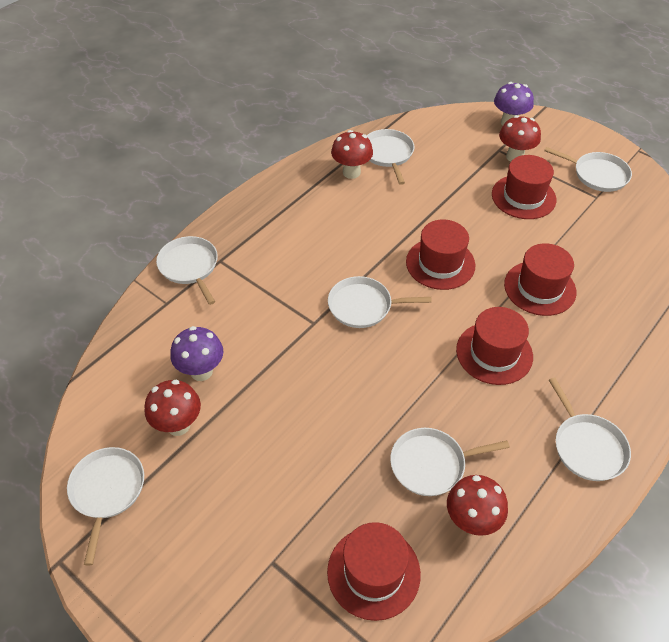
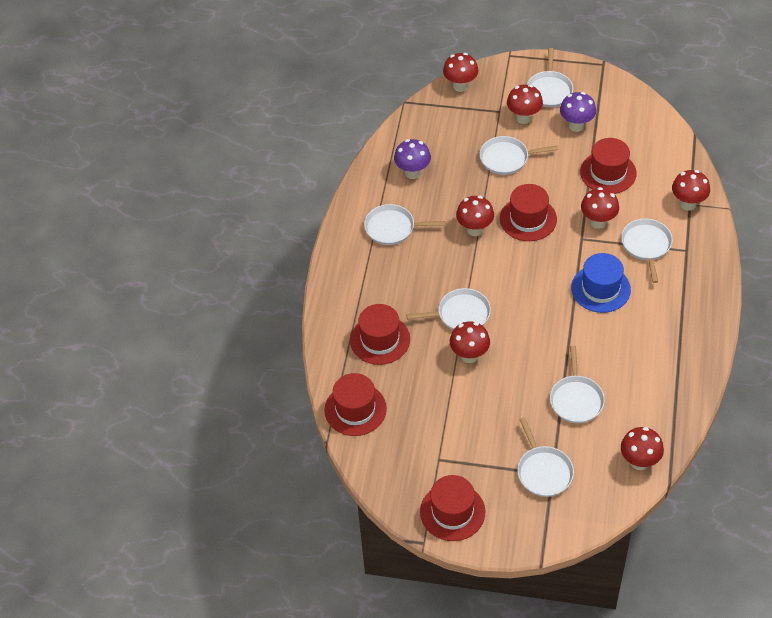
blue hat: none = 0 -> [571,253,631,313] = 1
red mushroom: [145,380,201,436] [331,130,373,179] [447,475,508,536] [499,115,541,162] = 4 -> [443,53,478,92] [450,321,490,363] [456,196,494,236] [507,85,543,124] [581,187,619,229] [621,427,664,470] [672,170,710,211] = 7

